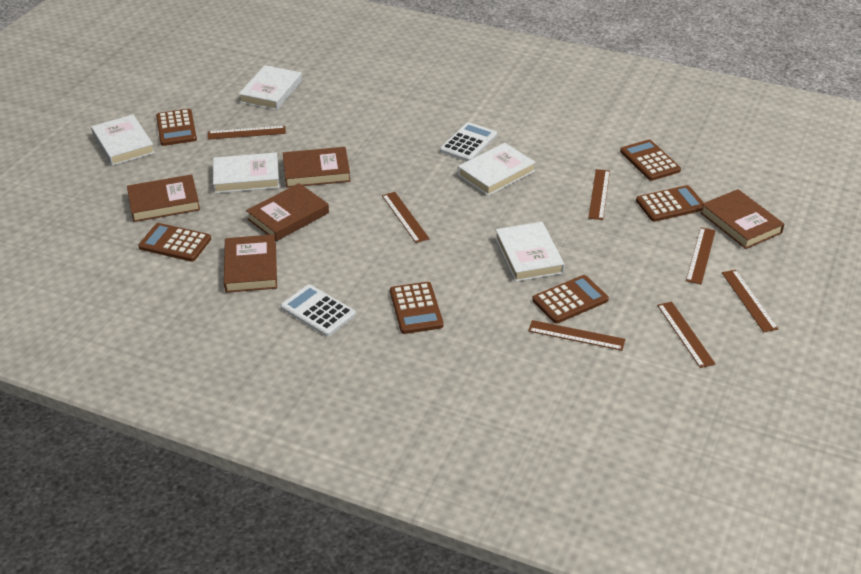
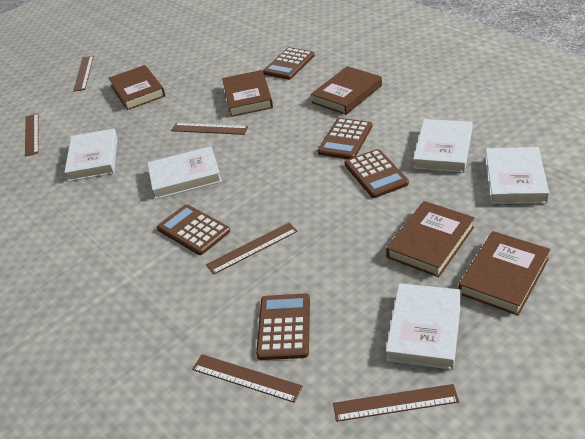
brown calculator: [138,223,211,262] [156,109,197,146] [390,282,444,334] [532,275,609,323] [620,140,681,181] [636,185,704,222] = 6 -> [157,204,230,255] [256,293,310,360] [263,47,315,80] [318,118,372,159] [344,149,409,198] = 5
brown ruler: [208,126,286,140] [382,192,430,243] [528,320,625,351] [588,169,610,220] [657,302,715,368] [686,227,716,284] [722,270,778,332] = 7 -> [25,113,39,157] [73,56,94,92] [171,123,248,135] [192,354,303,403] [206,223,298,275] [333,384,459,422] = 6
white calculator: [281,284,356,337] [440,122,497,161] = 2 -> none = 0

